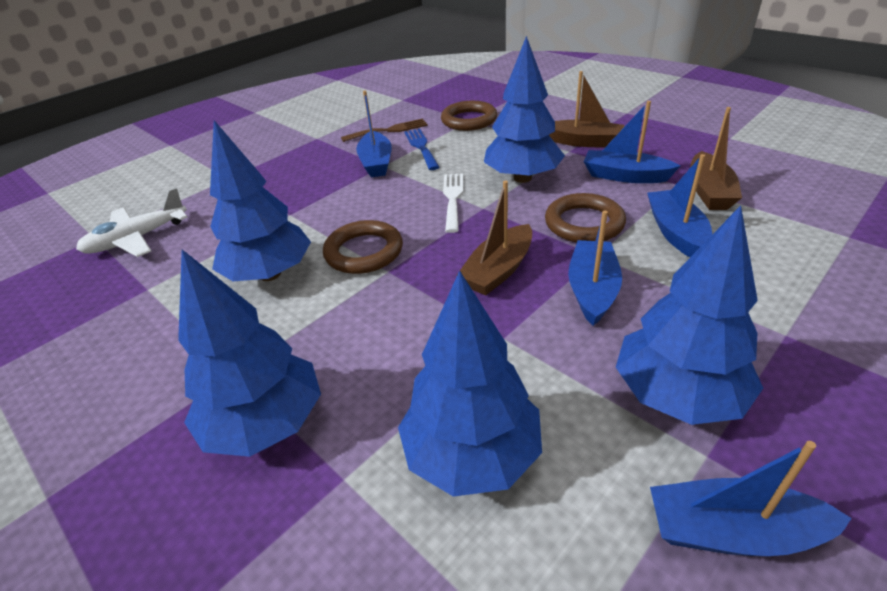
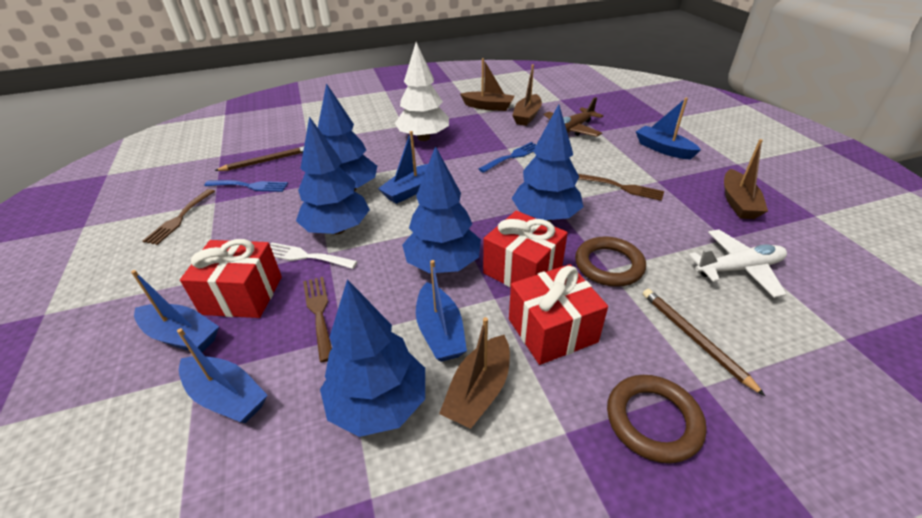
blue fork: [404,129,439,170] = 1 -> [204,180,288,192] [479,142,536,173] = 2
brown boat: [456,181,532,295] [549,71,625,148] [690,107,742,210] = 3 -> [439,317,510,429] [460,58,514,111] [512,65,542,126] [724,139,768,219] = 4
brown fork: [341,119,428,142] = 1 -> [143,189,215,245] [303,277,332,362] [578,174,664,201] = 3
brown pencil: none = 0 -> [214,146,304,171] [643,289,765,396] = 2
brown plane: none = 0 -> [544,97,603,137] = 1
brown ring: [323,220,403,274] [441,101,497,131] [545,193,626,242] = 3 -> [575,236,646,287] [607,375,707,463] = 2
red gift: none = 0 -> [180,239,282,318] [483,211,568,287] [509,264,608,365] = 3
white tree: none = 0 -> [395,42,449,141] = 1

